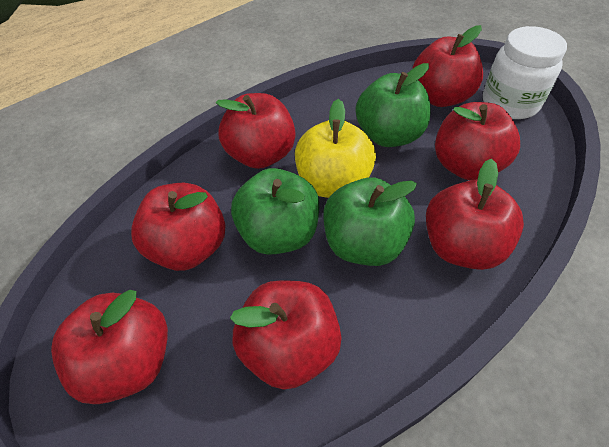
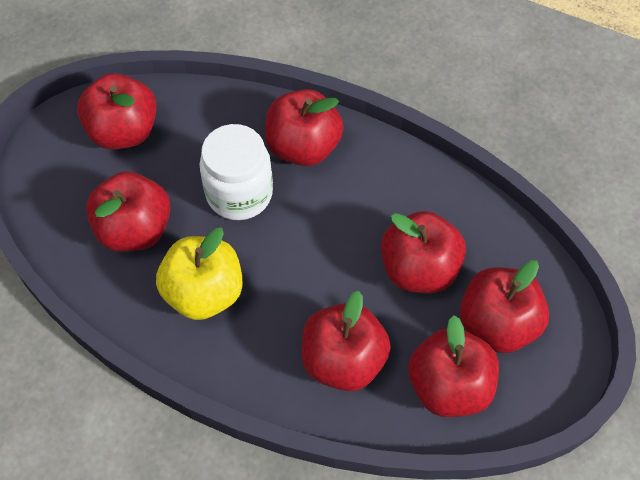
green apple: [231,168,319,255] [323,177,417,266] [356,63,431,147] = 3 -> none = 0

